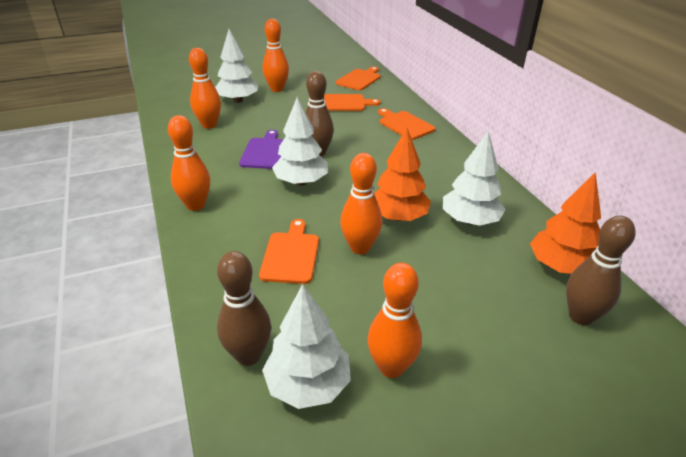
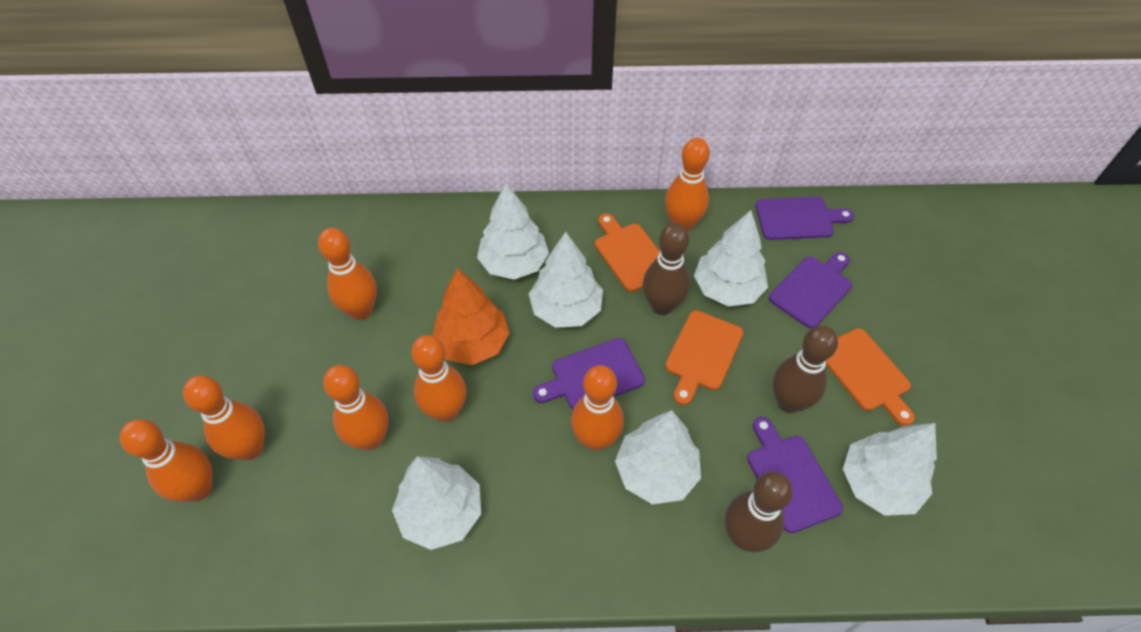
orange bowling pin: [168,115,210,211] [189,48,221,129] [262,19,289,92] [340,153,382,254] [367,263,422,378] = 5 -> [120,419,212,502] [183,375,265,460] [318,228,377,320] [323,365,389,450] [411,335,467,422] [571,365,624,451] [665,138,710,231] = 7
orange cutting board: [259,219,319,284] [324,94,381,111] [336,67,381,91] [378,108,436,140] = 4 -> [595,213,660,292] [665,310,743,405] [826,328,915,426] = 3
orange tree: [374,128,431,221] [530,172,601,274] = 2 -> [433,268,509,365] = 1
purple cutting board: [239,130,284,169] = 1 -> [533,338,645,409] [747,417,843,533] [755,197,854,240] [769,252,852,328] = 4
white tree: [215,29,258,103] [262,284,351,409] [272,97,328,186] [443,131,506,226] = 4 -> [392,456,481,550] [477,183,549,280] [529,232,603,328] [615,410,701,504] [694,210,768,307] [843,423,937,516] = 6

